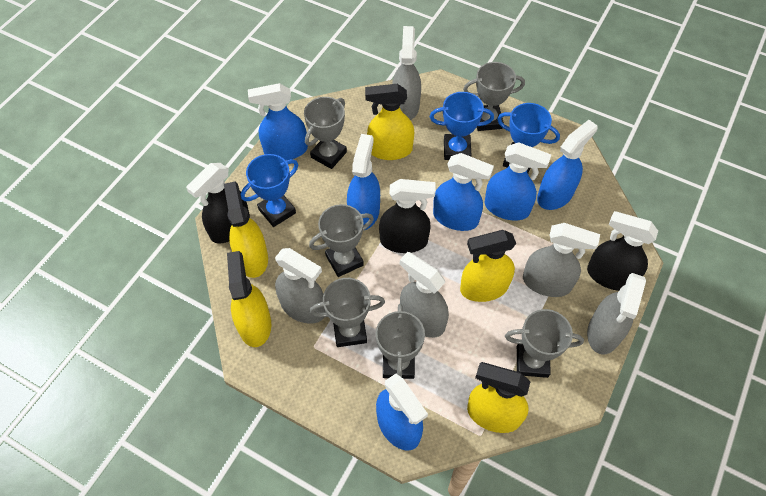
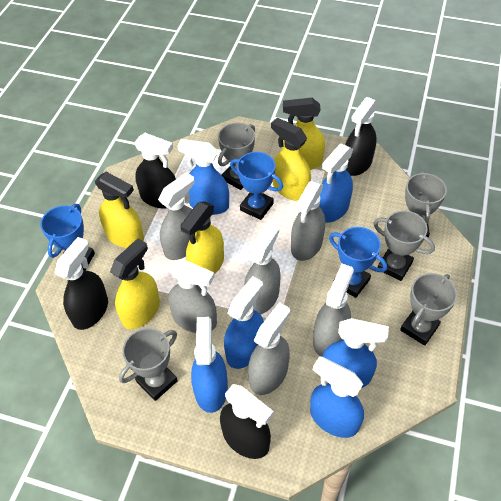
black spray bottle: [186,163,250,244] [379,179,436,253] [587,211,658,291] = 3 -> [54,237,108,330] [134,133,176,209] [220,384,274,459] [345,97,378,176] = 4
grey spray bottle: [275,248,326,324] [392,26,421,120] [400,252,449,338] [523,223,600,297] [587,273,646,355] = 5 -> [158,172,195,260] [168,259,217,333] [244,222,281,314] [248,302,290,395] [291,181,325,261] [313,264,354,356] = 6
grey trophy: [304,97,347,169] [309,204,374,277] [310,278,385,347] [376,304,425,379] [463,62,525,131] [505,309,584,378] = 6 -> [119,328,178,401] [218,123,255,190] [373,211,435,281] [400,273,457,346] [405,171,447,238] = 5

